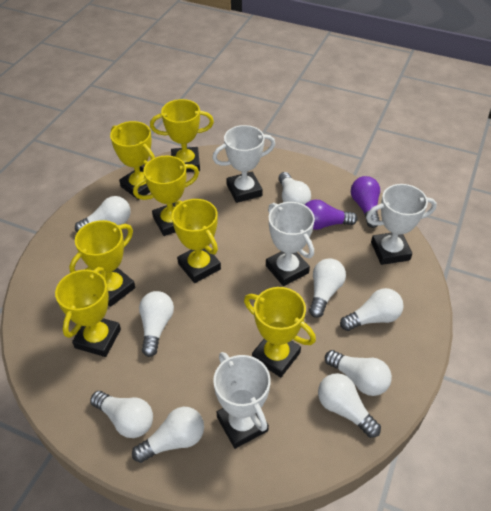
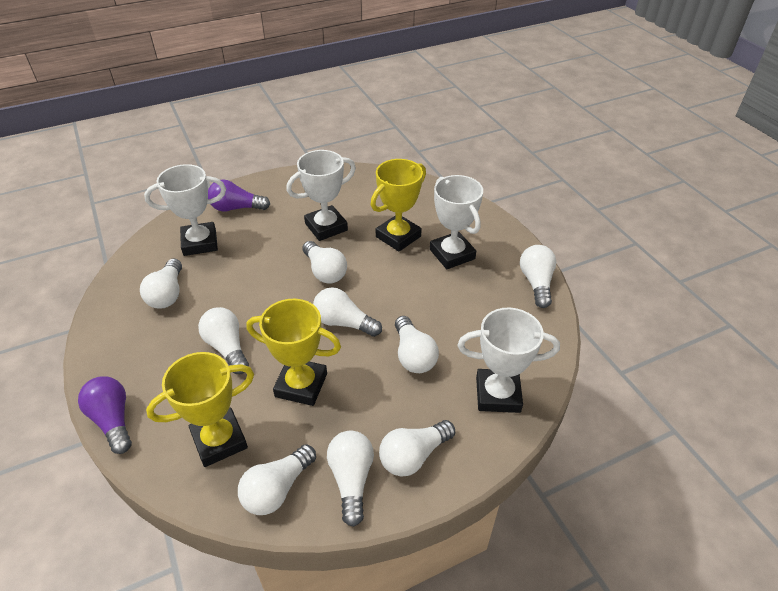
yellow trophy: [55,267,121,357] [69,220,135,307] [110,121,155,200] [133,155,199,236] [150,99,214,172] [172,199,221,283] [244,287,316,377] = 7 -> [146,352,254,467] [246,299,341,406] [371,159,426,252] = 3

